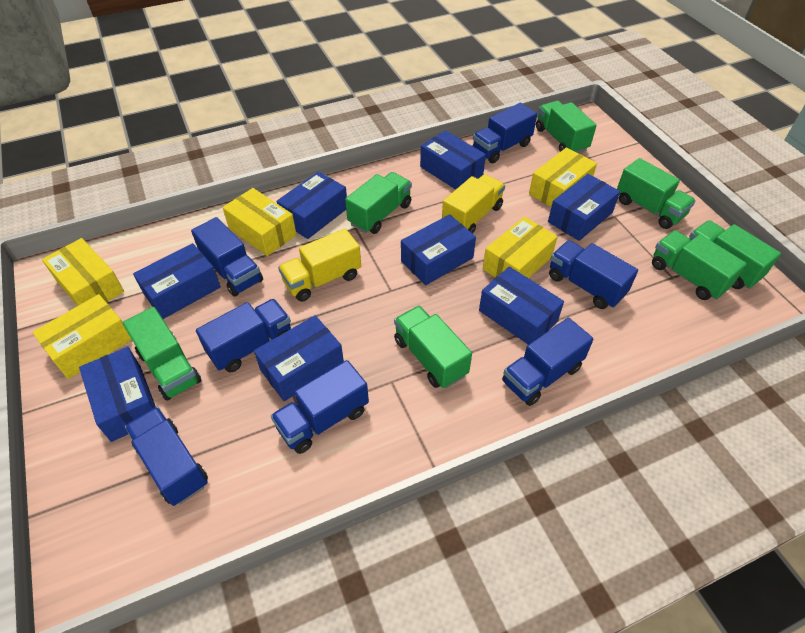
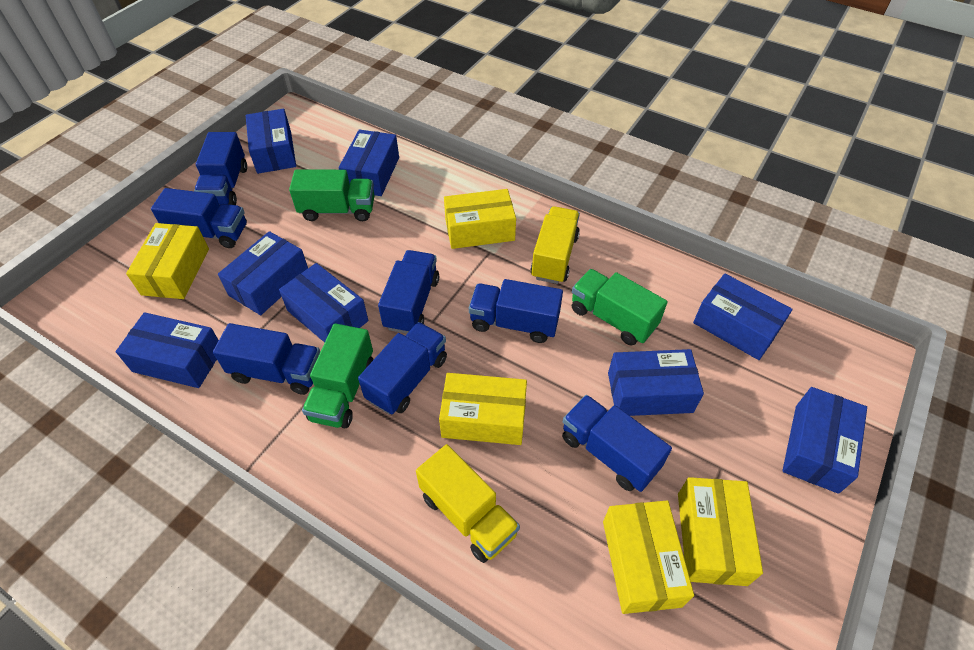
green truck: [123,307,201,401] [345,172,412,234] [394,306,472,388] [536,101,597,153] [617,158,696,229] [652,230,747,300] [689,220,781,289] = 7 -> [289,169,375,221] [302,323,373,428] [572,269,668,345] = 3

